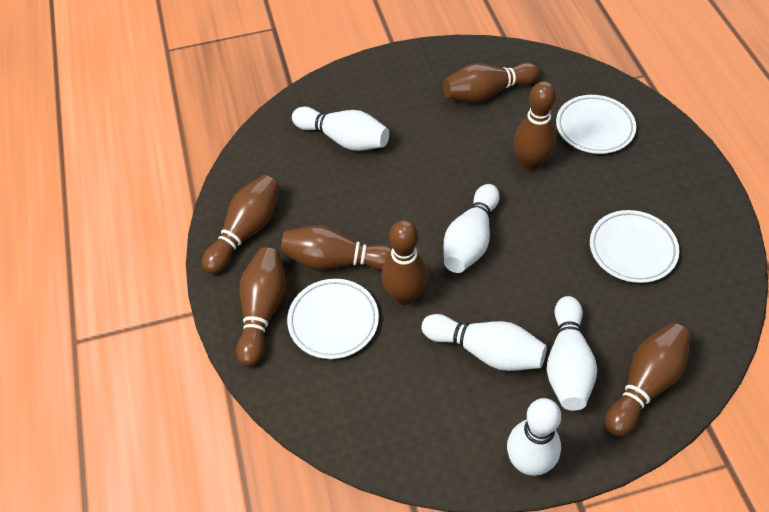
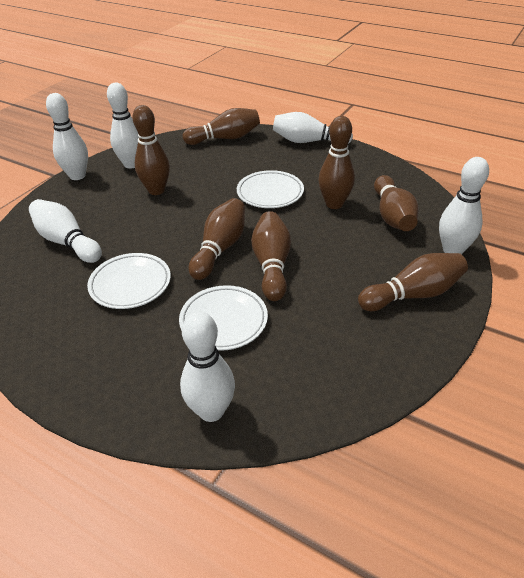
white bowling pin: [292,107,389,151] [422,314,547,371] [444,184,500,273] [507,398,561,476] [547,296,597,411] = 5 -> [29,199,102,263] [46,93,88,180] [107,83,139,169] [180,311,235,422] [273,112,353,144] [439,157,489,254] = 6

